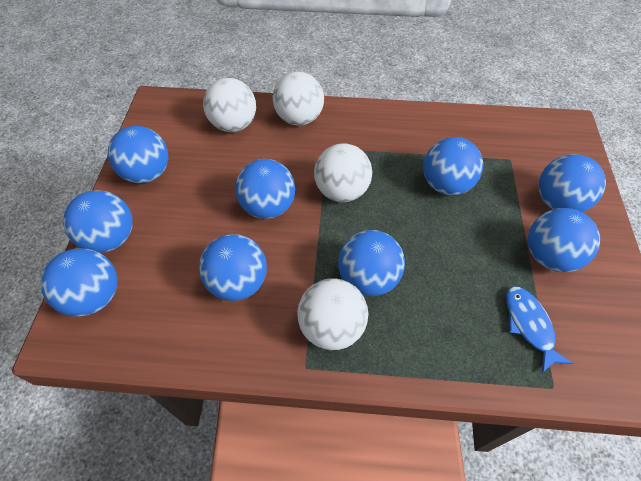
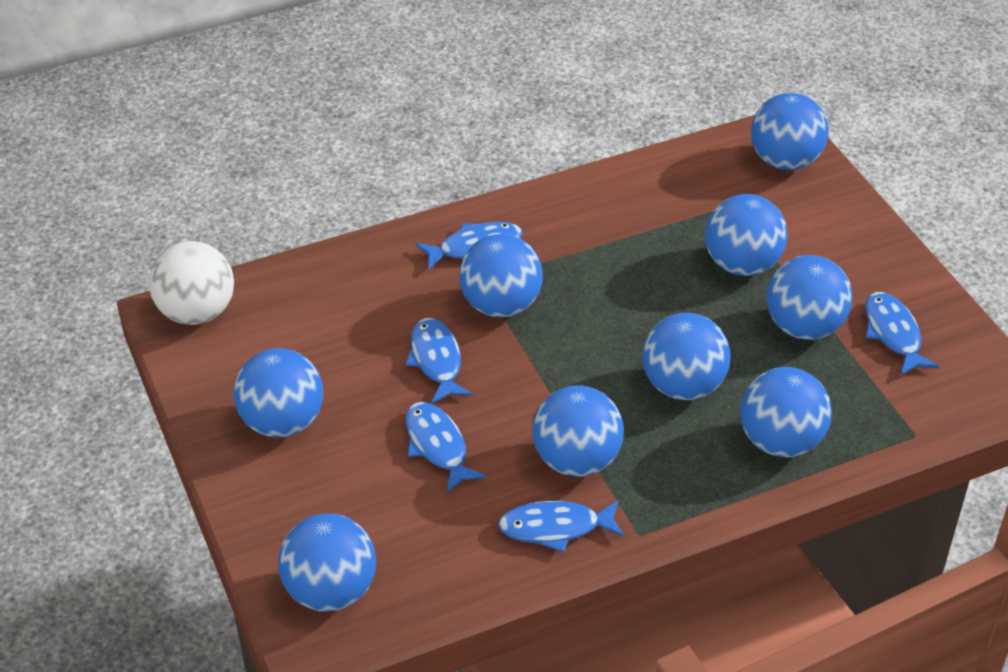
blue fish: [506,286,573,373] = 1 -> [405,318,472,404] [406,402,486,493] [416,222,522,270] [498,500,624,552] [865,292,939,376] = 5
white ball: [203,78,256,132] [273,72,324,126] [297,278,368,350] [314,143,372,202] = 4 -> [149,241,234,325] = 1

